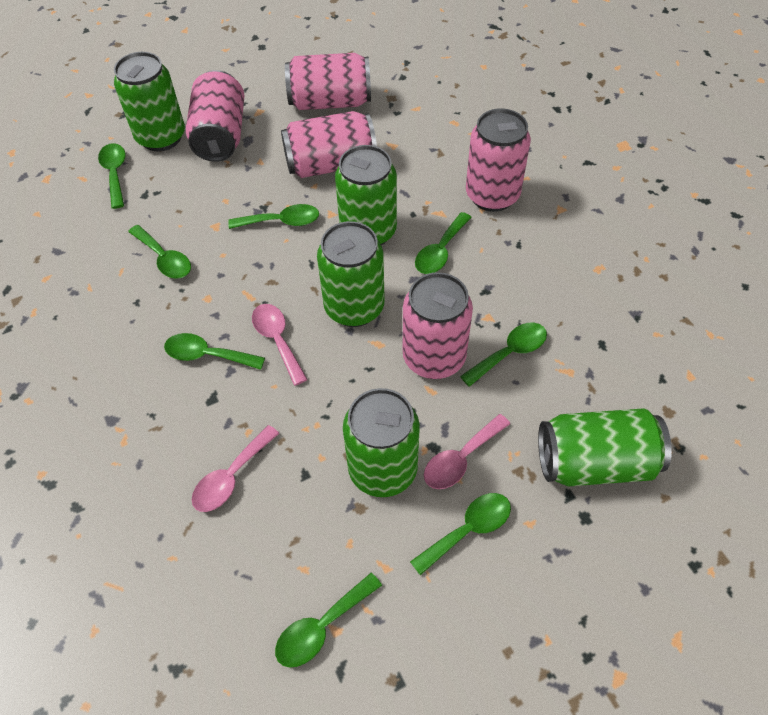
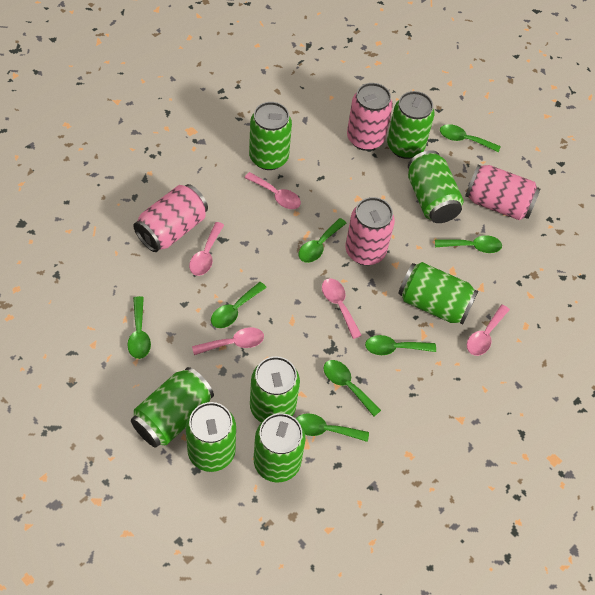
green can: [114,52,185,152] [317,221,385,327] [335,145,397,245] [343,388,420,497] [538,408,672,486] = 5 -> [131,367,214,448] [186,402,236,472] [249,102,292,170] [250,356,300,422] [254,413,306,482] [387,91,435,159] [398,262,478,324] [408,150,463,223] = 8
pink can: [186,70,244,162] [281,111,377,178] [285,53,371,110] [403,272,473,379] [466,108,531,212] = 5 -> [133,184,208,252] [345,197,395,265] [347,83,393,151] [465,165,540,220] = 4
pink spoon: [192,425,280,512] [252,304,308,386] [424,414,510,489] = 3 -> [189,222,224,276] [192,327,264,355] [244,172,301,209] [322,278,362,339] [467,304,510,356] = 5

